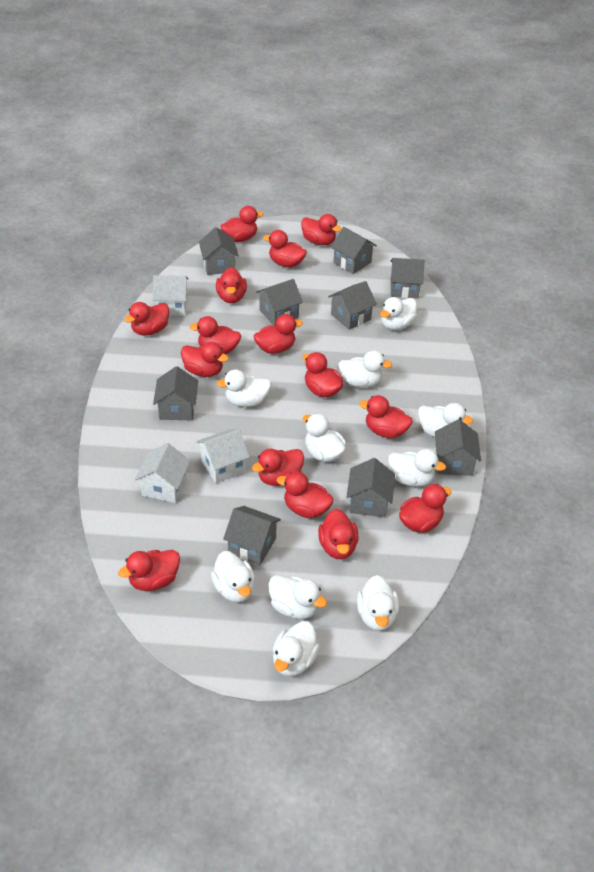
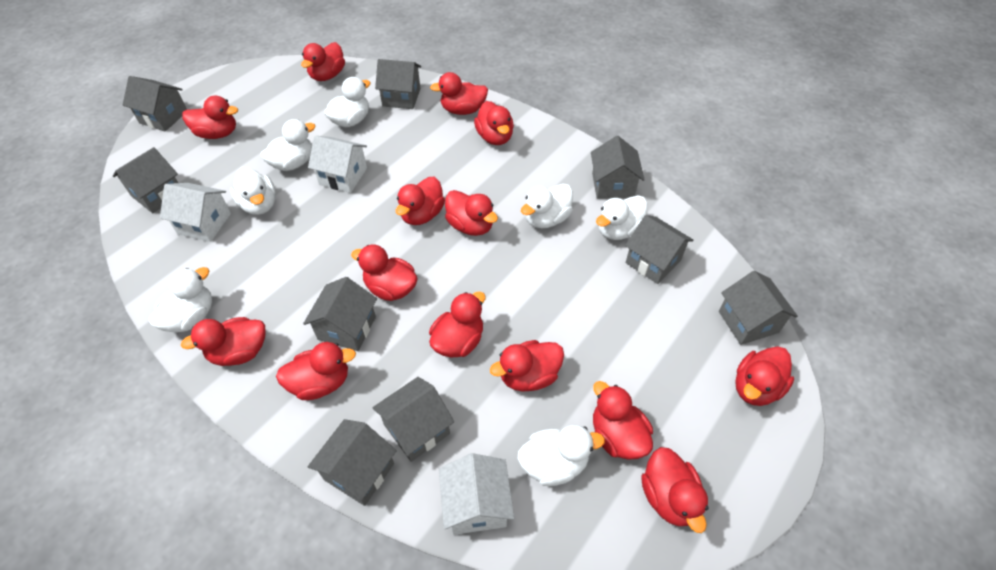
red duck: [118,550,180,591] [124,302,169,336] [181,342,229,377] [189,316,241,354] [216,267,247,303] [220,206,263,242] [252,449,304,486] [254,314,303,354] [263,230,307,267] [277,472,334,518] [301,214,342,245] [302,352,343,397] [318,509,359,559] [359,395,413,438] [399,484,452,533] = 15 -> [181,317,265,366] [182,95,238,139] [276,342,356,400] [301,42,345,81] [351,245,417,301] [396,177,445,225] [429,291,485,358] [430,72,488,115] [445,190,498,236] [474,101,514,145] [490,340,564,392] [593,381,653,460] [641,447,708,533] [735,346,794,406] = 14
white duck: [211,551,255,603] [217,369,271,407] [268,575,327,619] [273,621,320,676] [303,414,346,462] [338,351,392,387] [357,575,399,631] [380,297,417,330] [388,449,446,487] [418,403,473,437] = 10 -> [149,267,212,332] [230,167,276,215] [261,119,316,171] [324,77,371,127] [518,425,605,486] [521,184,573,228] [596,195,647,240] = 7

